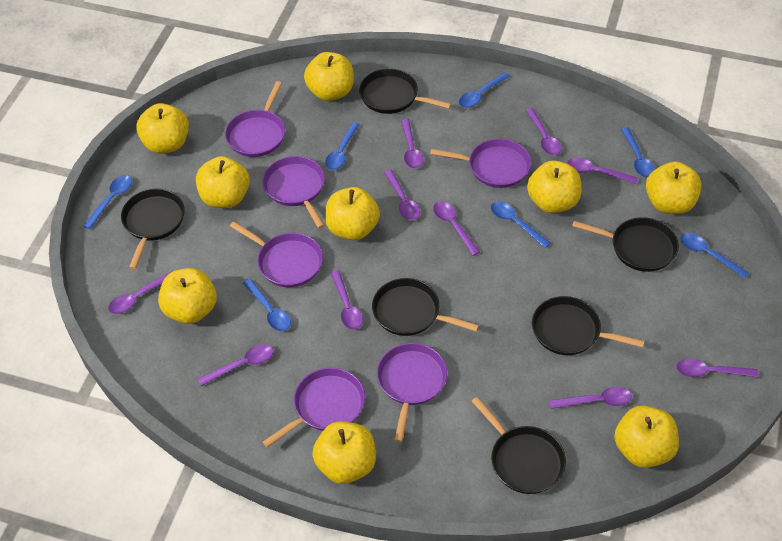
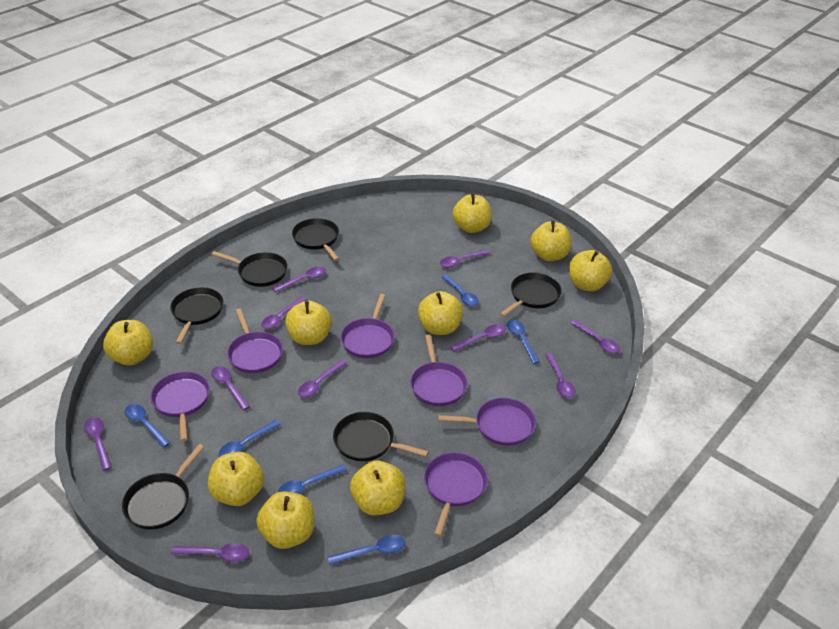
blue spoon: [83,175,132,229] [243,279,291,331] [325,122,360,170] [459,72,510,108] [491,201,550,248] [621,127,655,178] [680,233,749,278] = 7 -> [124,404,171,447] [219,420,280,457] [278,465,347,494] [328,535,405,565] [441,274,479,306] [507,320,540,364] = 6

